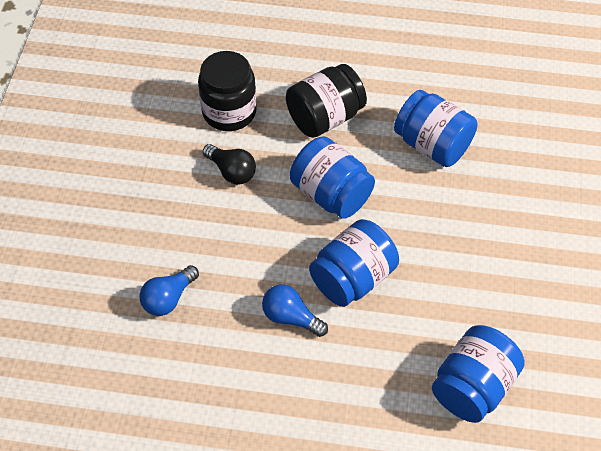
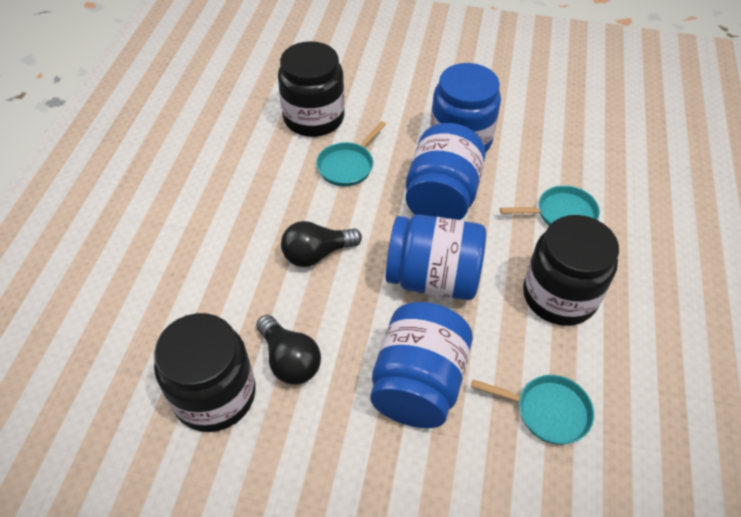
black jar: [198,51,257,131] [286,64,367,138] = 2 -> [154,313,256,432] [278,41,345,137] [523,215,619,326] = 3
black light bulb: [203,144,256,185] = 1 -> [256,315,321,385] [281,221,362,267] = 2
blue light bulb: [139,265,199,316] [262,284,328,337] = 2 -> none = 0
turquoise pan: none = 0 -> [316,121,386,186] [471,375,594,445] [500,185,600,226] = 3

